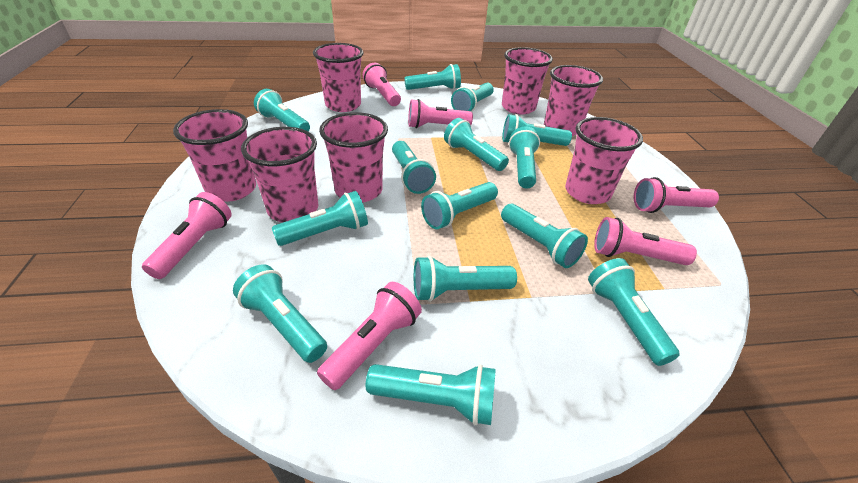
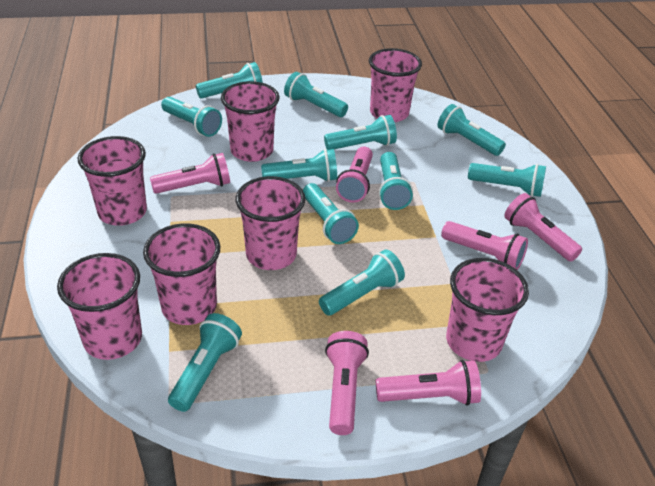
turquoise flashlight: [233,264,327,363] [254,89,310,132] [272,191,368,246] [366,364,496,425] [392,141,436,194] [404,64,461,90] [414,256,517,302] [421,182,498,229] [444,118,509,171] [451,83,494,112] [501,204,588,268] [502,114,572,146] [509,127,540,188] [588,258,680,366] = 14 -> [161,97,222,137] [168,313,242,412] [196,62,263,99] [261,149,337,182] [284,72,348,117] [303,183,359,244] [319,250,405,316] [324,115,397,150] [379,152,413,210] [438,104,506,156] [468,163,546,197] = 11

